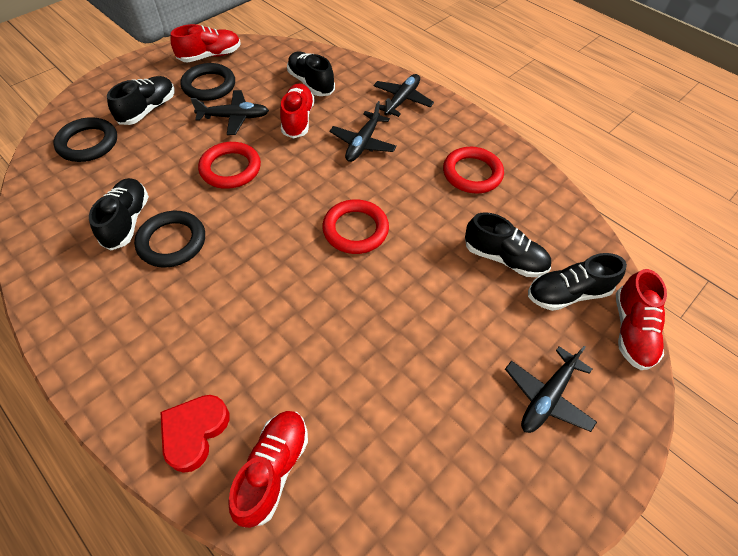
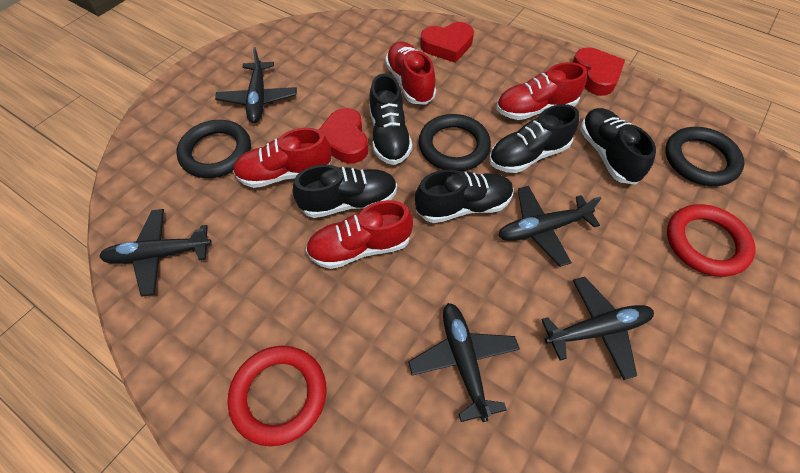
black plane: [191,90,269,135] [330,101,397,162] [373,74,434,117] [505,346,597,433] = 4 -> [99,209,212,297] [215,47,297,123] [408,303,520,422] [498,186,602,267] [541,277,654,380] = 5
red heart: [160,395,230,473] = 1 -> [319,108,368,164] [420,22,474,63] [573,47,625,96] = 3
red ring: [198,142,261,189] [322,199,389,254] [443,147,504,194] = 3 -> [227,346,327,446] [667,204,755,277] = 2

